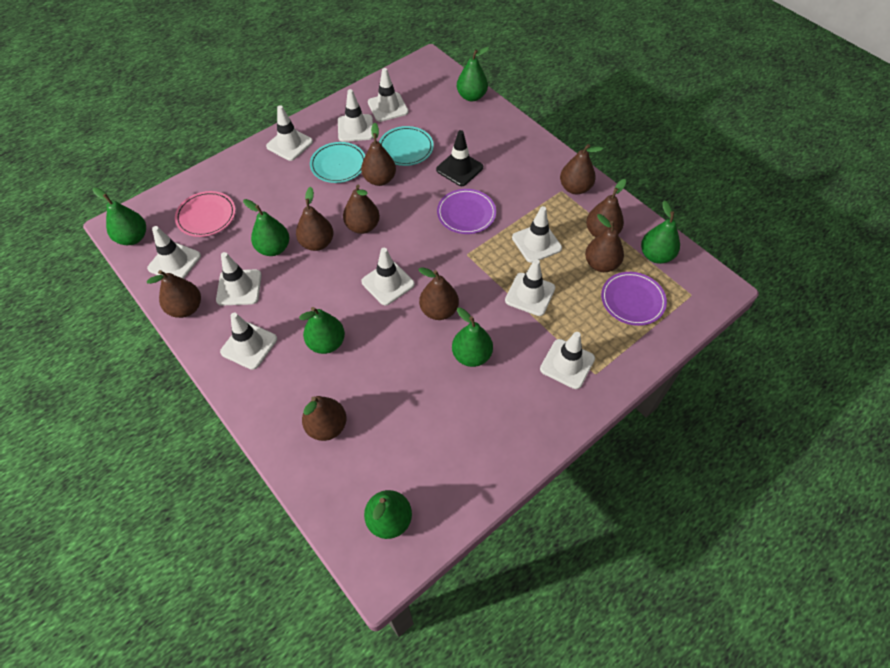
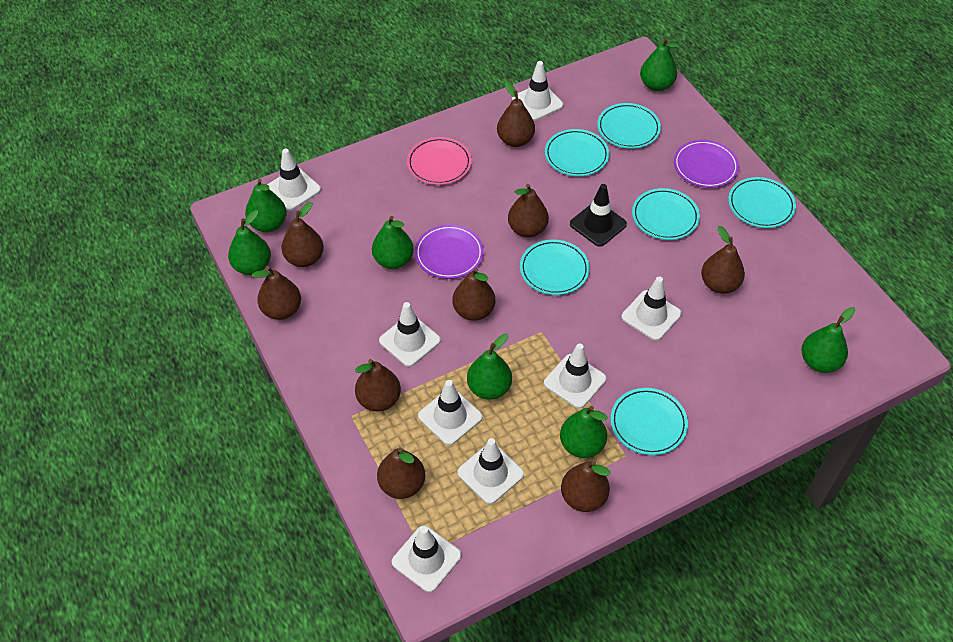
turquoise plate: [310,142,365,183] [379,126,434,166] = 2 -> [520,240,590,295] [545,129,609,176] [597,103,661,149] [611,388,688,455] [632,188,700,240] [728,177,796,228] = 6
white traffic cone: [147,226,201,279] [216,252,262,306] [220,313,277,370] [266,105,313,161] [338,89,373,142] [361,248,415,305] [368,68,408,122] [505,259,555,316] [512,206,562,263] [540,332,595,389] = 10 -> [267,148,321,211] [379,302,441,367] [392,526,461,592] [418,380,482,445] [457,438,524,504] [512,61,563,121] [544,344,606,408] [621,277,682,341] = 8

